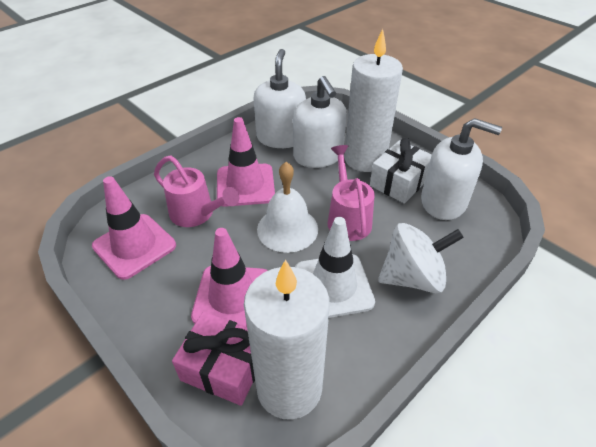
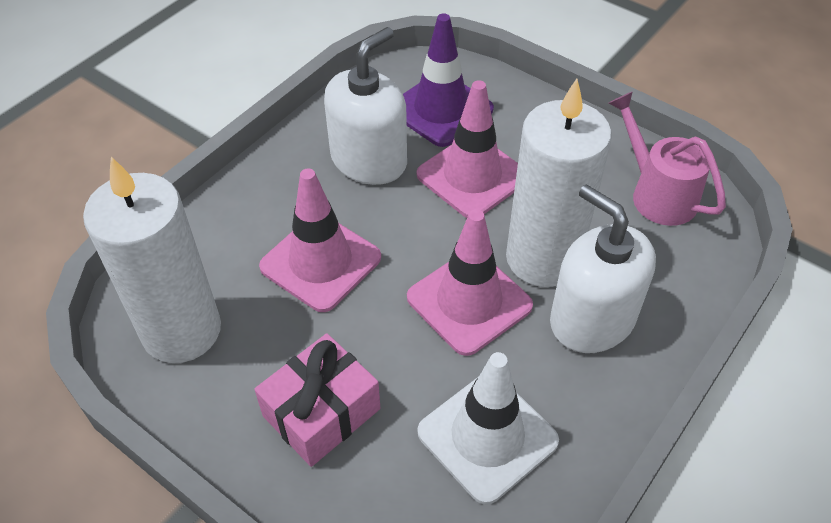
pink watering can: [154,156,239,227] [327,145,375,241] = 2 -> [608,91,726,226] = 1
purple traffic cone: none = 0 -> [403,13,494,147] = 1
white bell: [257,162,318,253] = 1 -> none = 0
white gift: [370,138,432,204] = 1 -> none = 0
white soap dispenser: [253,49,306,148] [293,76,347,168] [421,118,502,220] = 3 -> [324,27,407,185] [550,184,656,353] = 2
white spinning top: [378,223,464,293] = 1 -> none = 0

